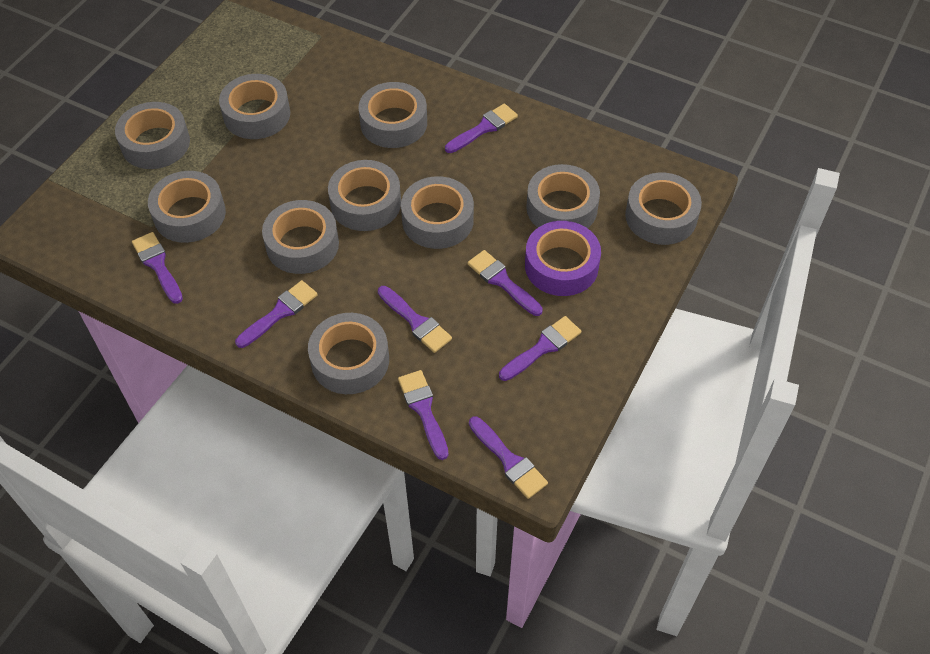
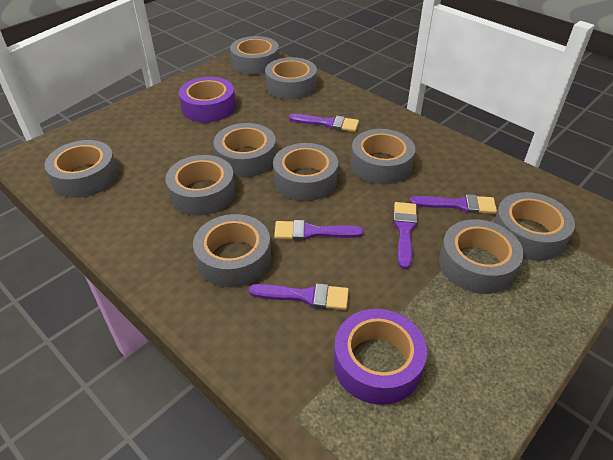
purple brush: [132,232,183,304] [235,280,318,348] [378,286,452,353] [398,370,449,460] [445,104,518,153] [468,250,543,316] [469,417,548,499] [499,316,581,381] = 8 -> [249,283,349,310] [274,220,364,240] [289,114,359,132] [393,202,417,269] [409,194,497,214] = 5
purple tape: [525,221,601,296] = 1 -> [179,77,236,122] [333,309,427,405] = 2

